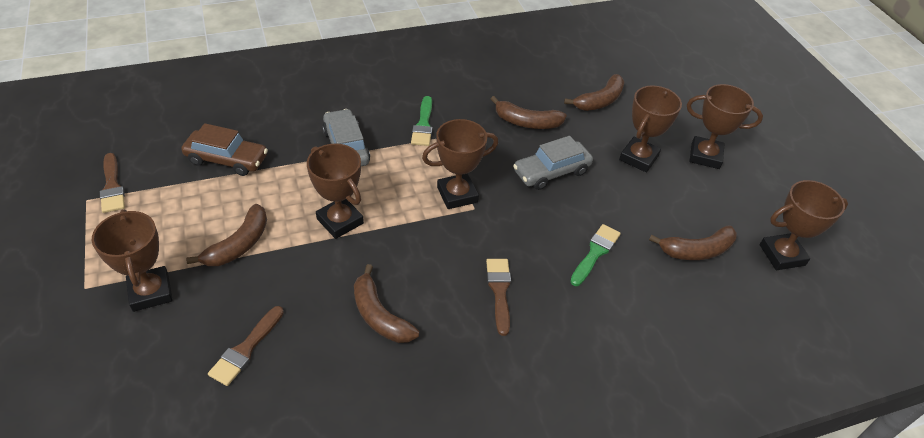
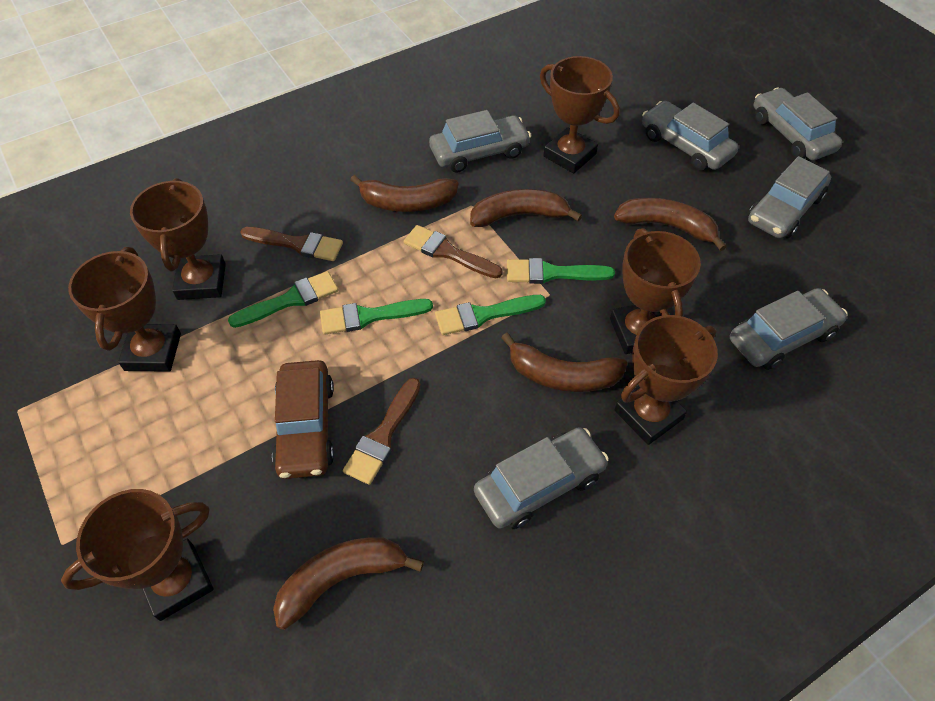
green brush: [411,96,433,146] [570,224,621,286] = 2 -> [228,271,338,328] [320,299,433,335] [435,295,546,335] [507,258,615,284] = 4
grey car: [322,109,370,166] [513,136,593,190] = 2 -> [429,110,531,173] [474,427,609,529] [642,101,738,171] [730,288,847,370] [748,156,831,239] [753,88,842,160] = 6

